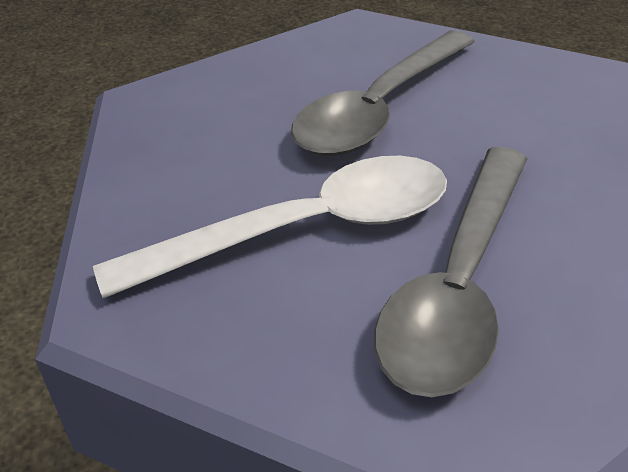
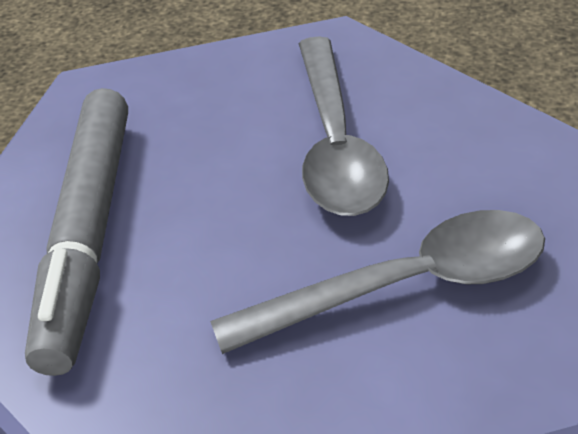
grey marker: none = 0 -> [25,88,128,376] = 1
white spoon: [93,156,447,299] = 1 -> none = 0

